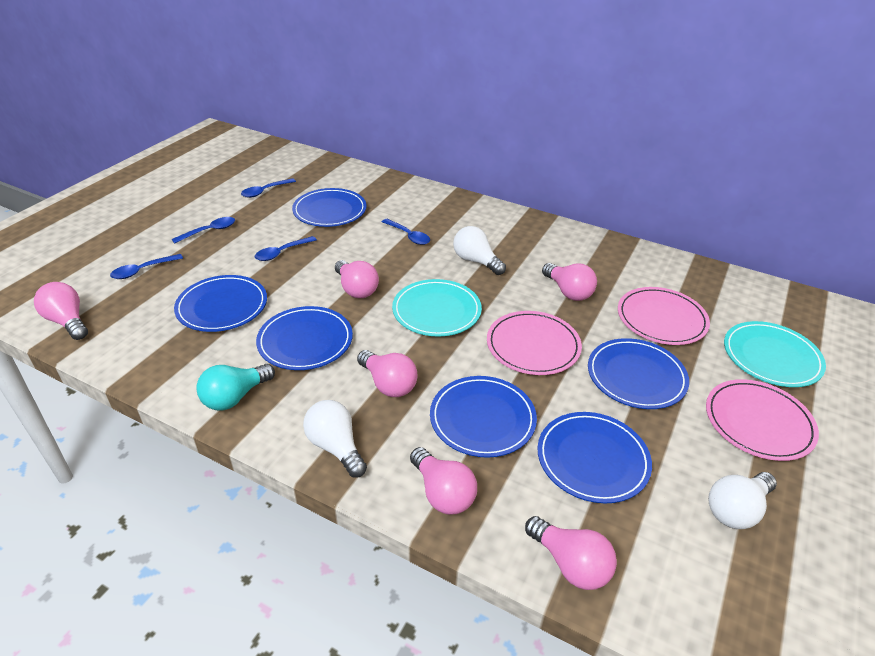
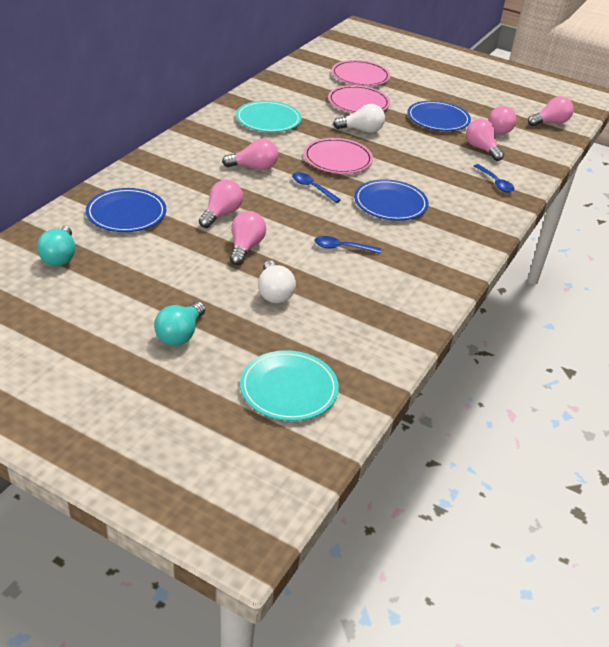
blue plate: [174,275,267,332] [256,306,353,370] [292,188,367,227] [430,376,537,458] [537,412,652,503] [588,338,689,409] = 6 -> [86,188,166,232] [354,179,429,221] [407,101,471,131] = 3
blue spoon: [110,254,183,279] [172,217,235,244] [241,178,296,198] [255,236,317,261] [382,219,430,245] = 5 -> [292,172,341,203] [314,236,381,254] [474,164,515,192] = 3
turquoise light bulb: [196,364,275,410] = 1 -> [37,226,76,266] [154,301,205,346] = 2
white light bulb: [303,400,367,477] [453,226,506,275] [708,472,777,529] = 3 -> [258,260,296,303] [333,104,385,133] = 2

